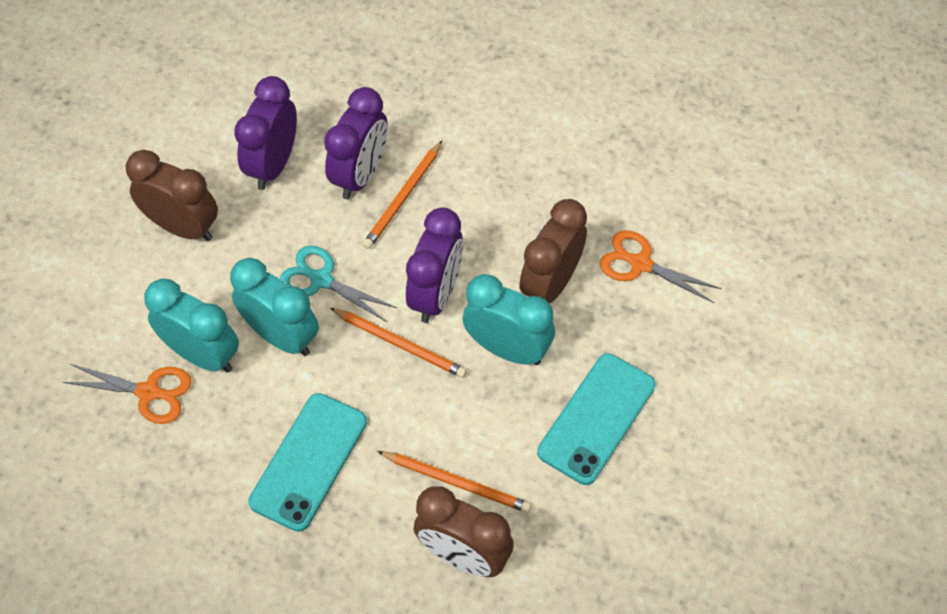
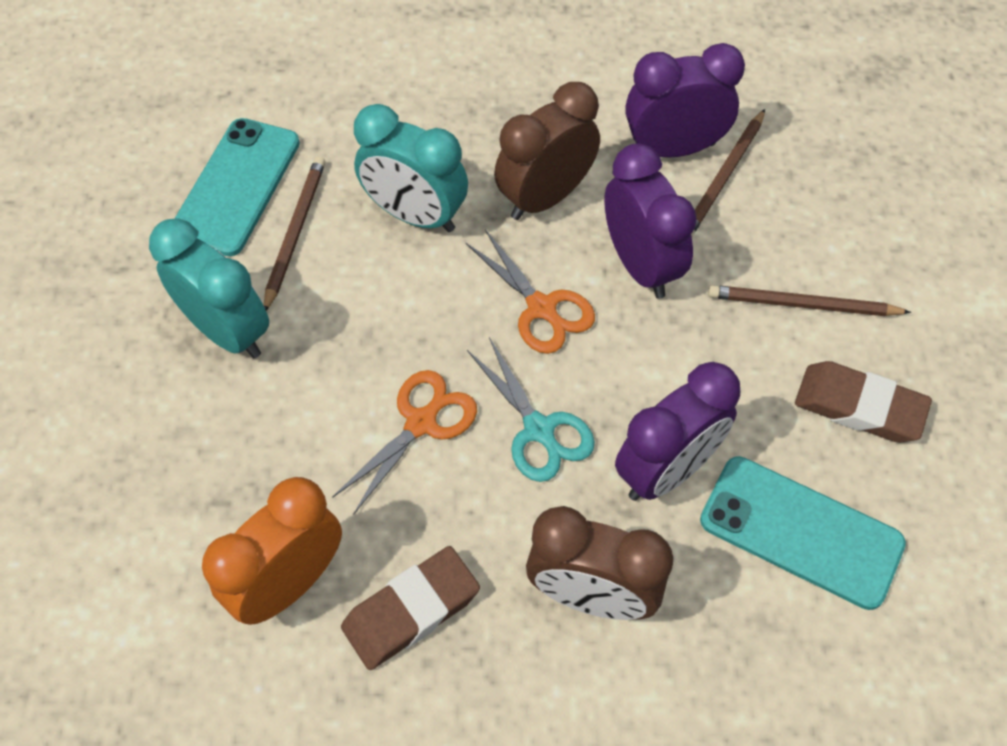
brown clock: [126,150,218,241] [413,486,514,577] [519,199,587,304] = 3 -> [494,82,600,220] [526,506,673,620] = 2
brown eraser: none = 0 -> [341,546,480,670] [795,361,932,442] = 2
brown pencil: none = 0 -> [264,156,326,310] [691,109,765,236] [708,285,911,316] = 3
orange clock: none = 0 -> [202,477,342,625] = 1
orange pencil: [330,308,467,378] [363,141,442,249] [377,451,531,513] = 3 -> none = 0
turquoise clock: [144,279,239,373] [230,258,319,356] [462,274,555,365] = 3 -> [149,219,269,358] [354,104,468,232] = 2

